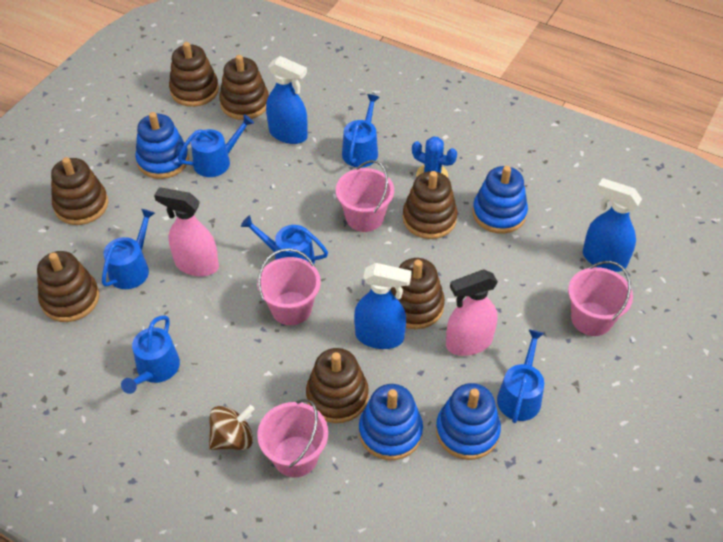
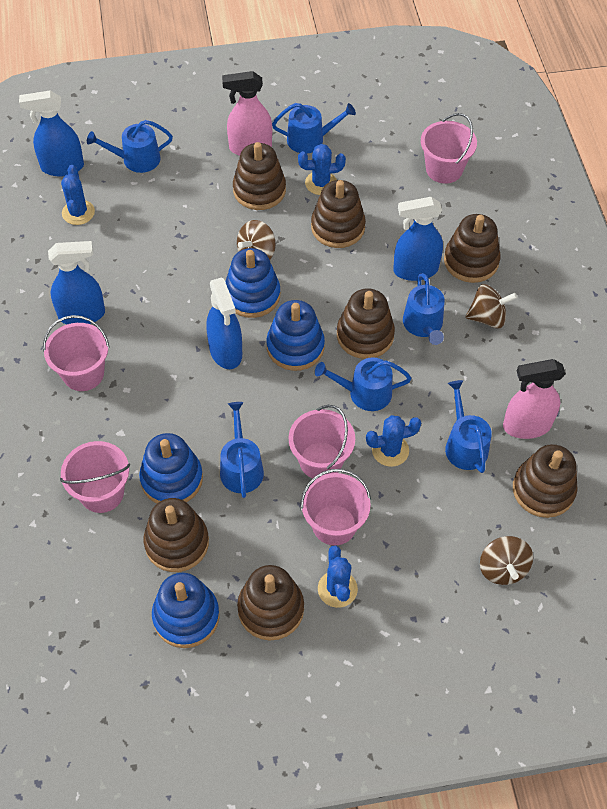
blue cactus: [412,137,457,177] = 1 -> [61,165,95,225] [298,144,346,195] [318,545,358,608] [366,415,421,467] = 4
blue spray bottle: [266,56,308,144] [354,263,412,349] [583,178,642,272] = 3 -> [19,91,84,177] [48,241,105,324] [206,277,242,369] [393,197,443,281] = 4
brown spinning top: [209,405,255,450] = 1 -> [237,220,276,260] [465,284,517,329] [480,536,533,585] = 3
pink bucket: [257,248,321,325] [257,399,328,477] [336,160,394,232] [568,261,633,336] = 4 -> [43,315,110,391] [60,441,130,513] [289,405,355,479] [301,469,371,546] [421,113,477,184] = 5

